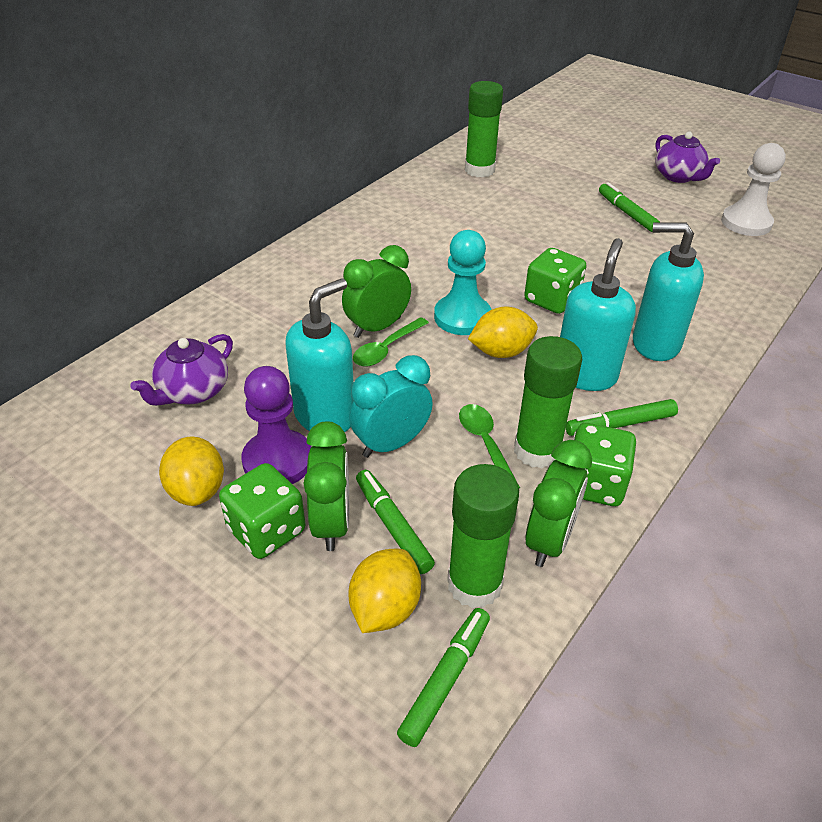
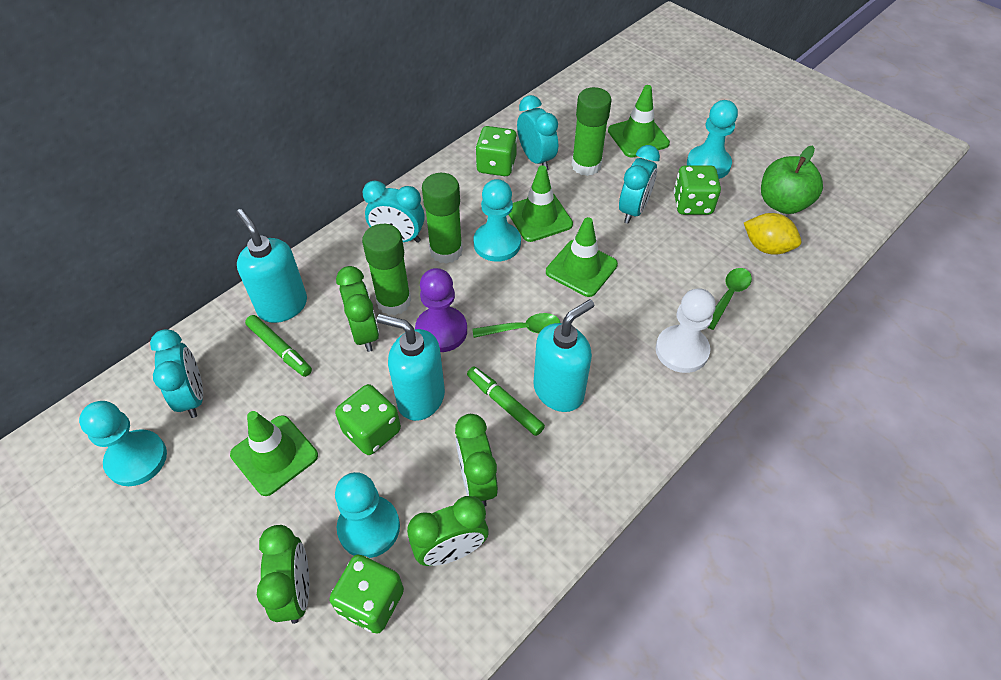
green apple: none = 0 -> [761,146,823,214] = 1
green clock: [303,422,349,551] [342,245,411,338] [526,440,592,567] = 3 -> [257,525,309,624] [336,266,379,352] [407,496,489,566] [455,414,498,506] = 4
green dice: [219,463,305,559] [524,248,587,314] [573,423,636,506] = 3 -> [329,554,404,634] [335,384,401,455] [476,126,517,176] [674,165,721,215] = 4
green marker: [356,470,435,574] [397,608,490,747] [566,399,678,436] [599,182,660,232] = 4 -> [245,315,312,377] [467,366,545,436] = 2
green traffic cone: none = 0 -> [230,411,318,496] [508,165,573,242] [546,217,618,297] [608,85,670,158] = 4
purple teapot: [130,334,233,406] [655,131,720,183] = 2 -> none = 0
turquoise clock: [349,355,433,458] = 1 -> [150,329,203,418] [362,180,425,243] [517,95,558,170] [619,145,660,224] = 4
turquoise pawn: [434,230,492,335] = 1 -> [79,401,167,486] [335,472,400,558] [473,179,521,262] [687,100,738,179] = 4
yellow lemon: [159,436,224,506] [349,549,421,633] [468,306,538,358] = 3 -> [744,213,801,255] = 1

